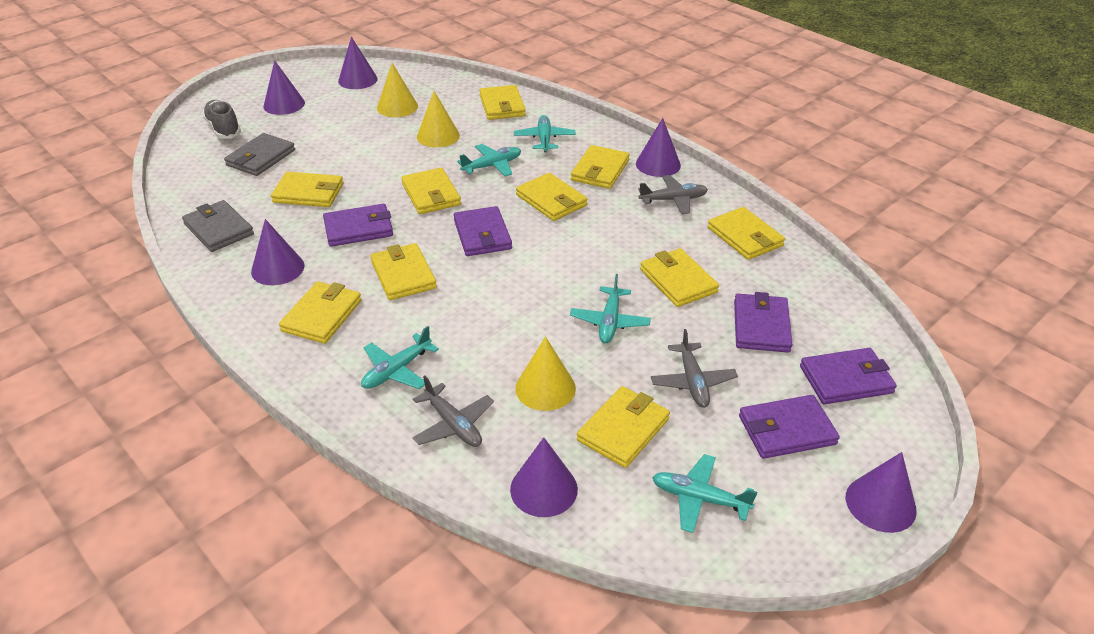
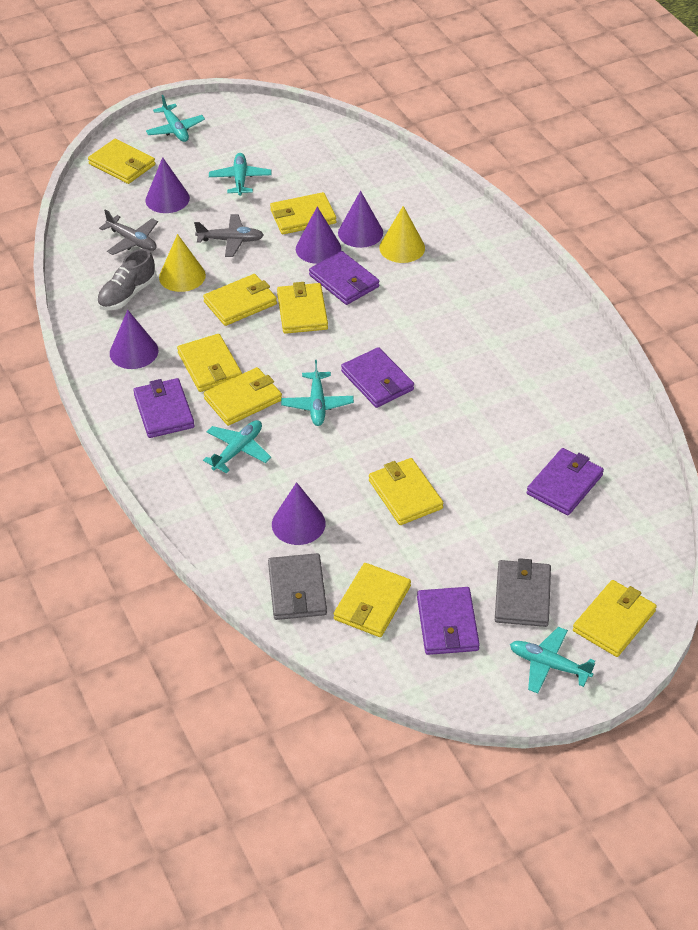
grey plane: [412,376,494,447] [638,175,708,214] [651,329,738,408] = 3 -> [99,209,158,255] [194,214,264,257] = 2
purple cone: [251,219,305,285] [263,60,305,115] [338,37,378,89] [510,437,578,517] [636,118,681,177] [846,452,917,533] = 6 -> [110,310,158,369] [146,157,190,213] [272,482,326,545] [296,206,341,264] [338,191,383,248] = 5
yellow cone: [377,63,418,117] [417,91,460,148] [515,337,576,411] = 3 -> [159,234,206,292] [380,206,425,263] = 2
yellow wallet: [271,172,343,207] [279,281,362,344] [370,243,437,300] [401,168,461,214] [479,85,526,120] [516,173,587,221] [571,145,630,189] [577,386,670,468] [640,248,719,307] [708,207,785,260] = 10 -> [88,139,155,184] [177,334,242,392] [203,274,277,326] [204,367,282,426] [270,192,336,234] [277,282,328,334] [334,563,411,637] [369,458,443,525] [573,580,657,657] = 9

